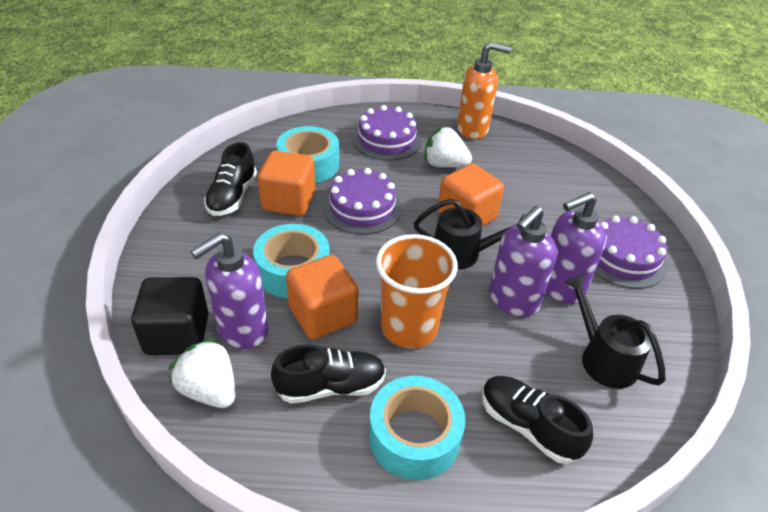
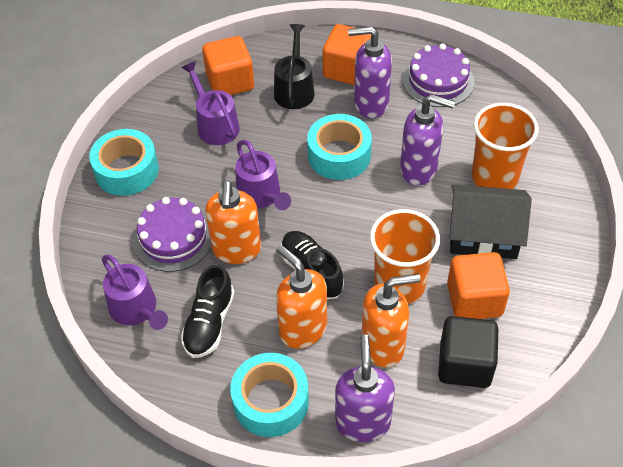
black house: none = 0 -> [449,184,532,259] = 1
black shoe: [204,142,257,216] [271,345,386,403] [482,376,593,464] = 3 -> [181,264,234,358] [281,231,344,299] = 2
black watering can: [414,199,526,270] [565,275,665,389] = 2 -> [274,24,315,109] = 1
orange cup: [376,234,458,349] = 1 -> [370,209,440,304] [472,103,539,189] = 2
orange soap dispenser: [457,42,512,139] = 1 -> [205,180,261,264] [276,245,327,349] [362,274,421,368] = 3
purple cake: [323,168,402,234] [353,105,421,161] [595,216,667,289] = 3 -> [133,197,212,272] [402,43,475,107] = 2
purple watering can: none = 0 -> [102,255,168,330] [181,61,240,145] [235,140,291,210] = 3
white strawberry: [169,337,235,408] [424,126,472,168] = 2 -> none = 0

